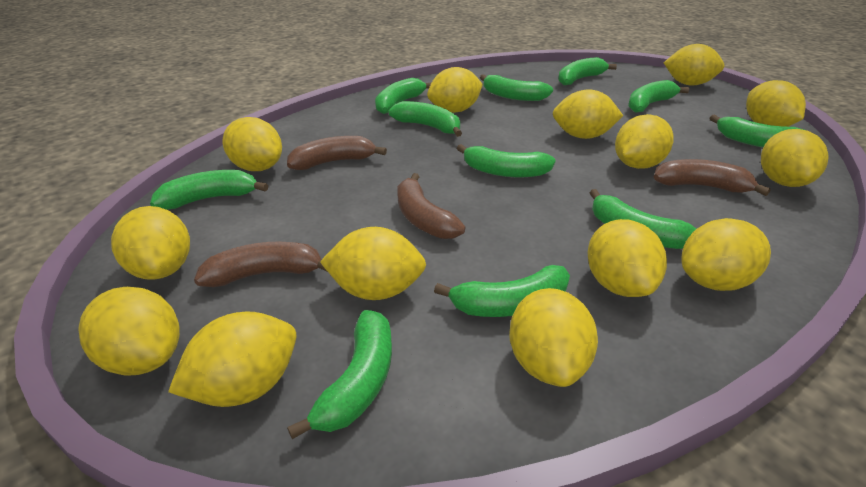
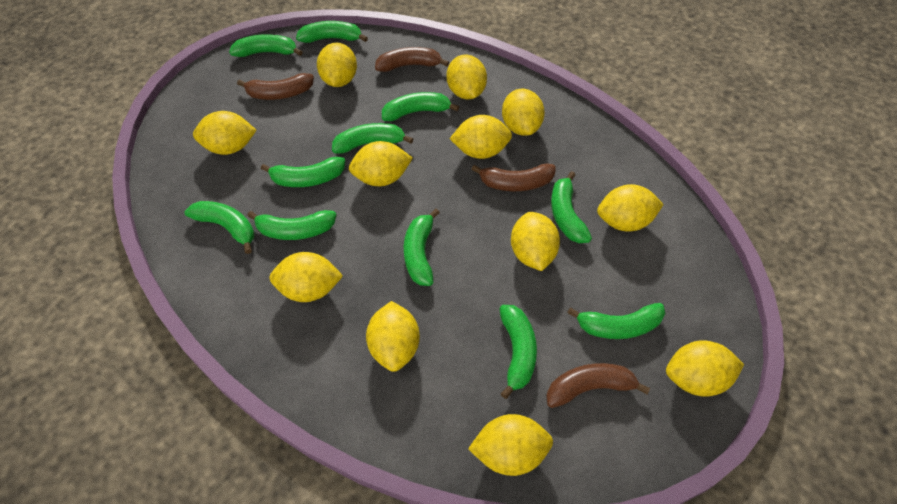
yellow lemon: [78,287,180,376] [111,206,190,280] [168,312,297,407] [223,117,282,171] [320,227,426,300] [427,67,483,113] [509,288,598,387] [553,89,623,139] [588,219,667,297] [615,114,674,169] [664,44,724,85] [681,218,771,291] [746,80,806,127] [761,129,829,187] = 14 -> [193,111,256,155] [269,252,343,302] [317,43,357,87] [349,141,413,186] [366,301,420,372] [447,55,487,99] [450,115,512,159] [468,414,553,476] [502,89,545,136] [511,212,560,271] [597,184,664,232] [666,340,744,397] = 12

